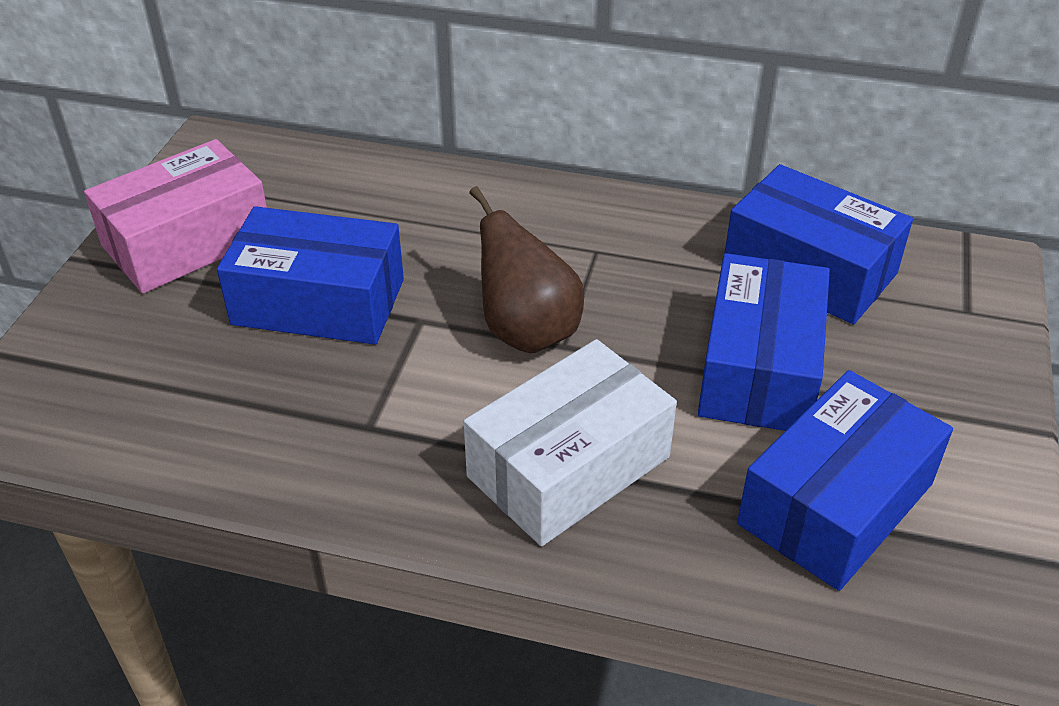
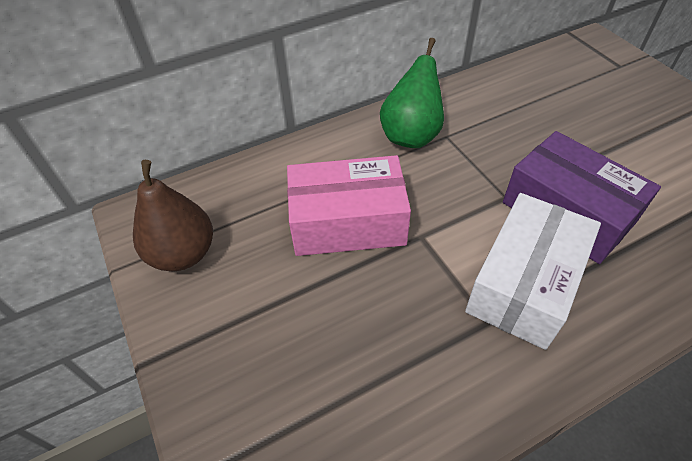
blue box: [217,206,404,345] [698,253,830,431] [724,164,913,324] [737,370,953,591] = 4 -> none = 0
green pear: none = 0 -> [380,38,444,148] = 1
purple box: none = 0 -> [503,131,661,264] = 1

